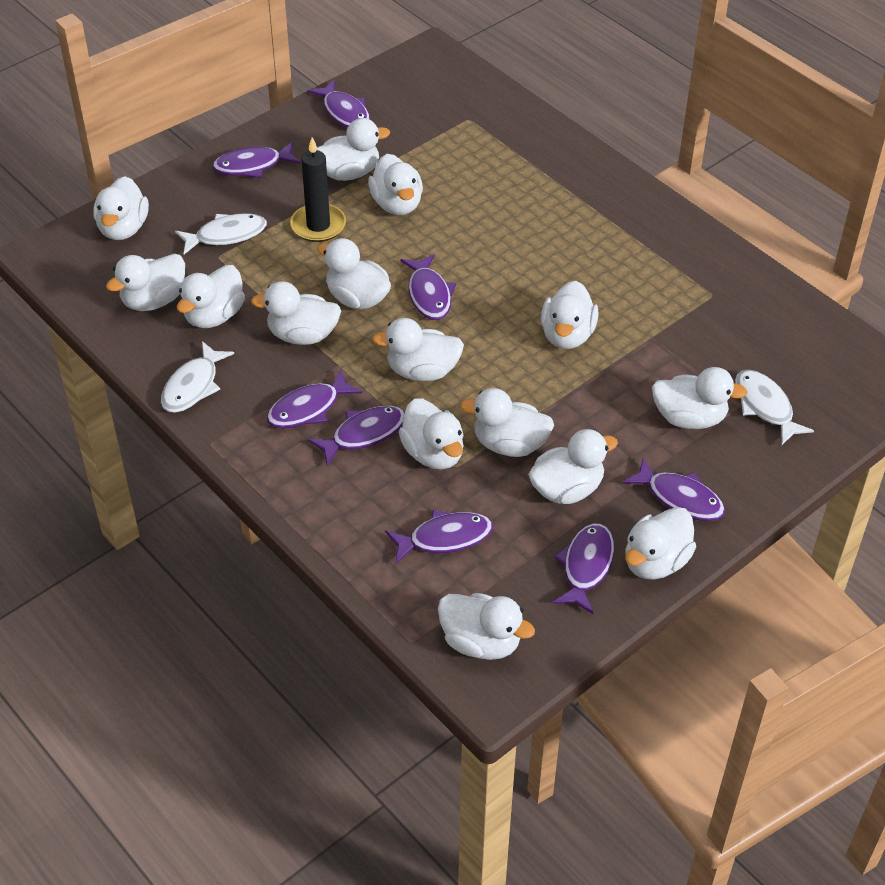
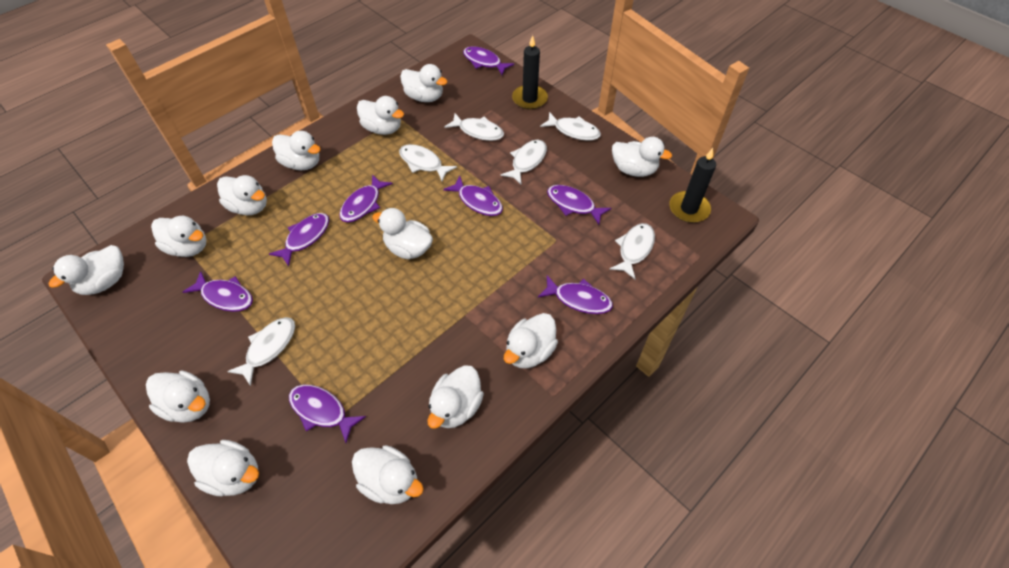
black candle: [290,137,346,242] = 1 -> [512,35,548,110] [669,148,716,223] = 2
white duck: [93,176,149,240] [106,254,185,311] [177,265,245,328] [251,281,341,345] [317,118,390,181] [317,238,391,310] [368,154,423,215] [372,318,464,381] [399,398,464,470] [438,593,535,660] [460,388,554,457] [528,429,618,504] [541,281,599,349] [625,507,696,580] [652,367,748,429] = 15 -> [49,245,124,295] [146,371,210,423] [151,216,206,257] [187,440,259,496] [217,175,267,215] [272,131,321,170] [352,445,424,504] [357,96,404,135] [372,208,433,259] [400,64,448,102] [427,365,484,429] [504,313,558,369] [612,137,672,177] = 13
white fish: [161,341,234,413] [175,213,267,254] [735,370,814,445] = 3 -> [227,317,295,386] [399,144,457,181] [444,113,504,141] [500,140,547,185] [540,112,601,141] [610,223,655,279] = 6

